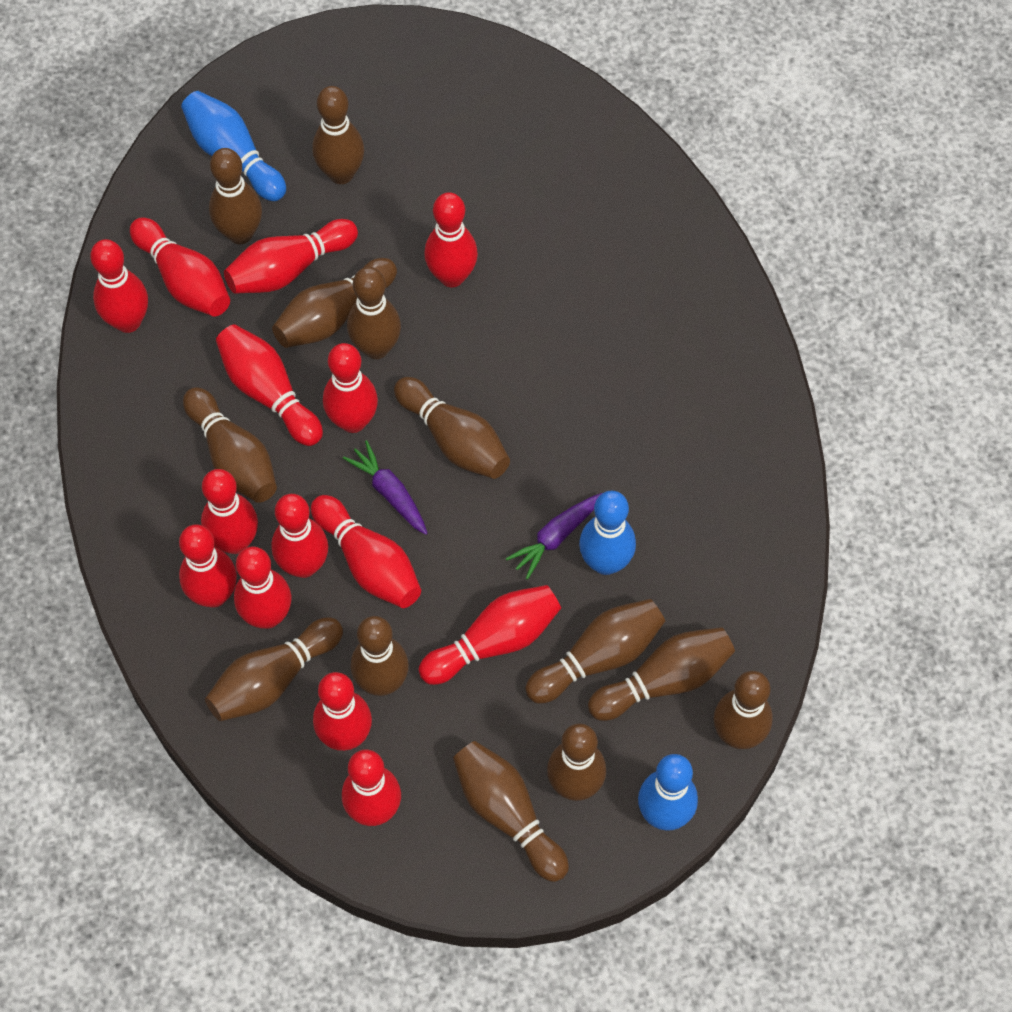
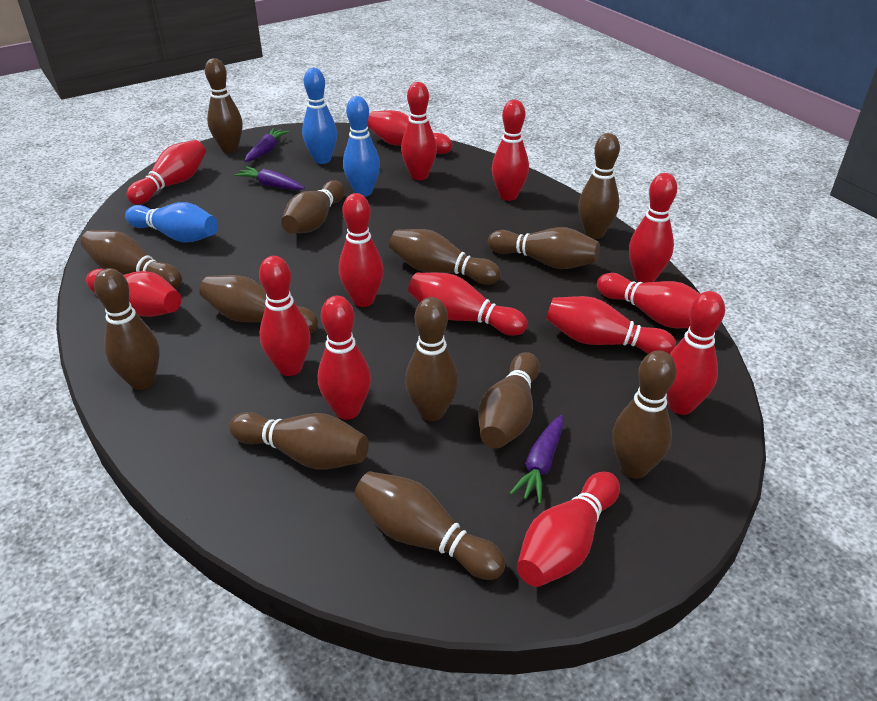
purple carrot: [343,440,428,535] [506,493,602,580] = 2 -> [235,166,305,190] [245,128,290,162] [509,415,564,504] = 3

